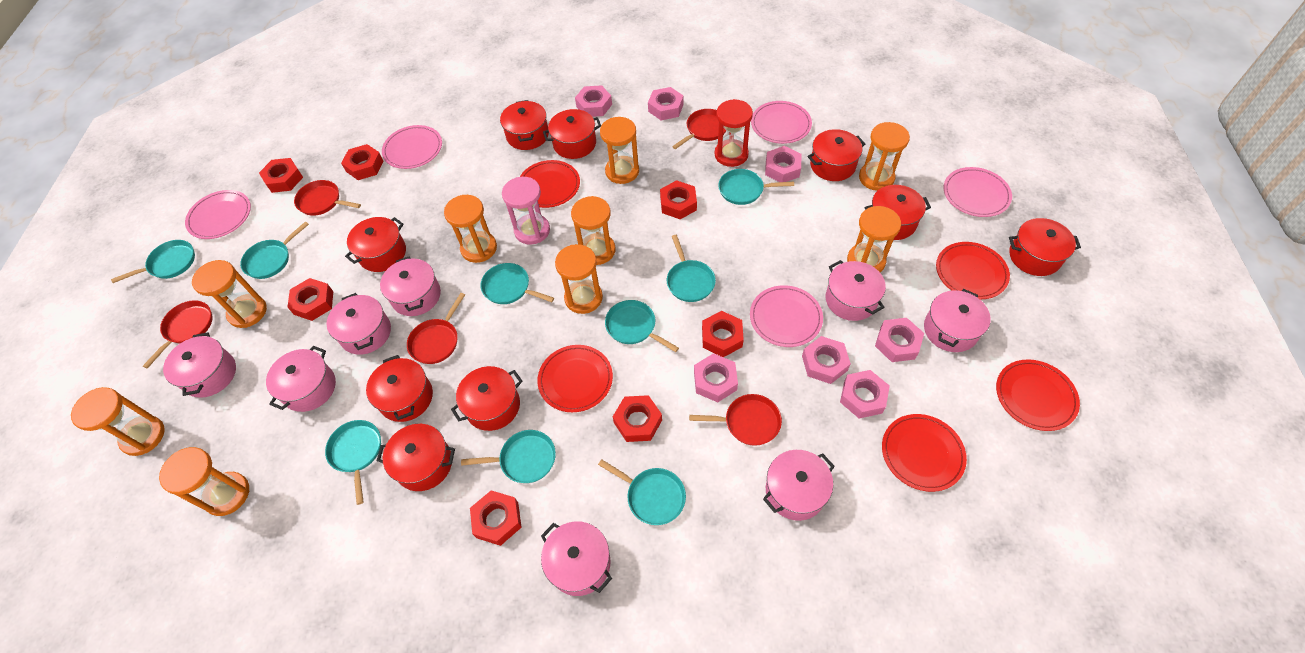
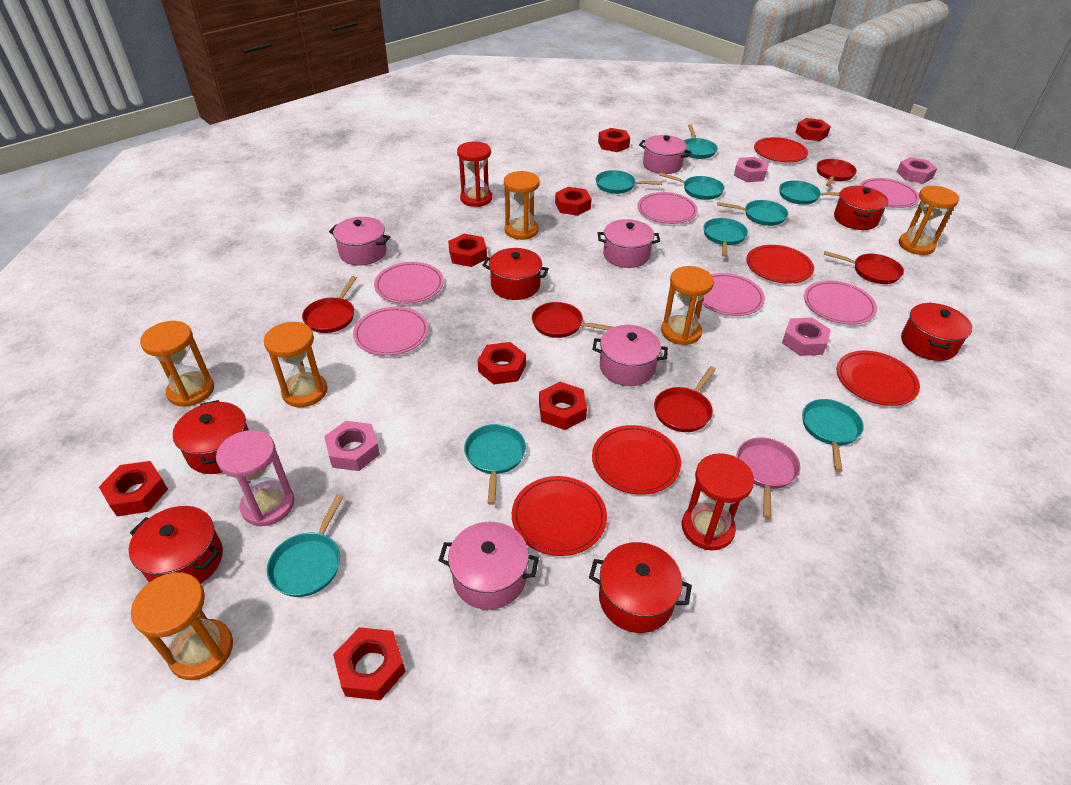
orange hourglass: [71,387,165,456] [159,447,249,516] [192,260,267,328] [444,195,497,263] [555,244,603,314] [571,196,616,265] [600,117,639,184] [847,206,901,272] [859,122,910,191] = 9 -> [131,572,233,680] [140,321,214,407] [264,322,328,407] [504,171,540,240] [661,266,714,345] [899,186,959,255] = 6
pink nut: [575,85,612,117] [648,87,683,120] [694,353,738,402] [765,146,801,182] [802,336,851,384] [840,370,890,418] [875,318,924,362] = 7 -> [324,421,380,471] [734,157,769,182] [782,317,831,356] [897,157,937,184] = 4
pink pan: none = 0 -> [737,438,800,519] = 1
pink plate: [185,190,251,239] [382,125,442,169] [750,285,823,347] [751,101,812,144] [943,167,1012,217] = 5 -> [353,307,429,356] [374,262,444,304] [637,192,698,224] [702,273,765,316] [804,280,877,325] [859,178,920,208] = 6
pink pot: [163,332,236,398] [266,346,336,412] [326,293,391,355] [380,256,441,316] [541,521,612,596] [763,450,835,521] [826,260,886,321] [924,289,991,352] = 8 -> [329,217,390,266] [438,522,539,610] [592,325,668,386] [598,219,660,268] [639,135,691,174] = 5
red hourglass: [715,99,753,167] = 1 -> [457,141,492,207] [682,453,754,550] = 2
red nut: [259,158,303,193] [288,278,333,321] [341,144,383,180] [470,490,522,546] [613,395,662,442] [660,180,697,219] [702,311,744,357] = 7 -> [99,461,168,516] [333,627,406,700] [448,234,487,267] [478,342,526,384] [539,382,587,430] [555,187,591,216] [598,128,630,152] [795,118,831,141] = 8
red pot: [345,217,406,272] [366,355,433,422] [377,424,455,491] [451,366,523,431] [500,100,549,150] [543,109,601,159] [808,129,865,181] [865,185,931,240] [1009,218,1081,276] = 9 -> [129,506,223,584] [173,400,249,474] [482,248,549,300] [589,542,692,633] [834,186,889,230] [901,303,972,361] = 6

